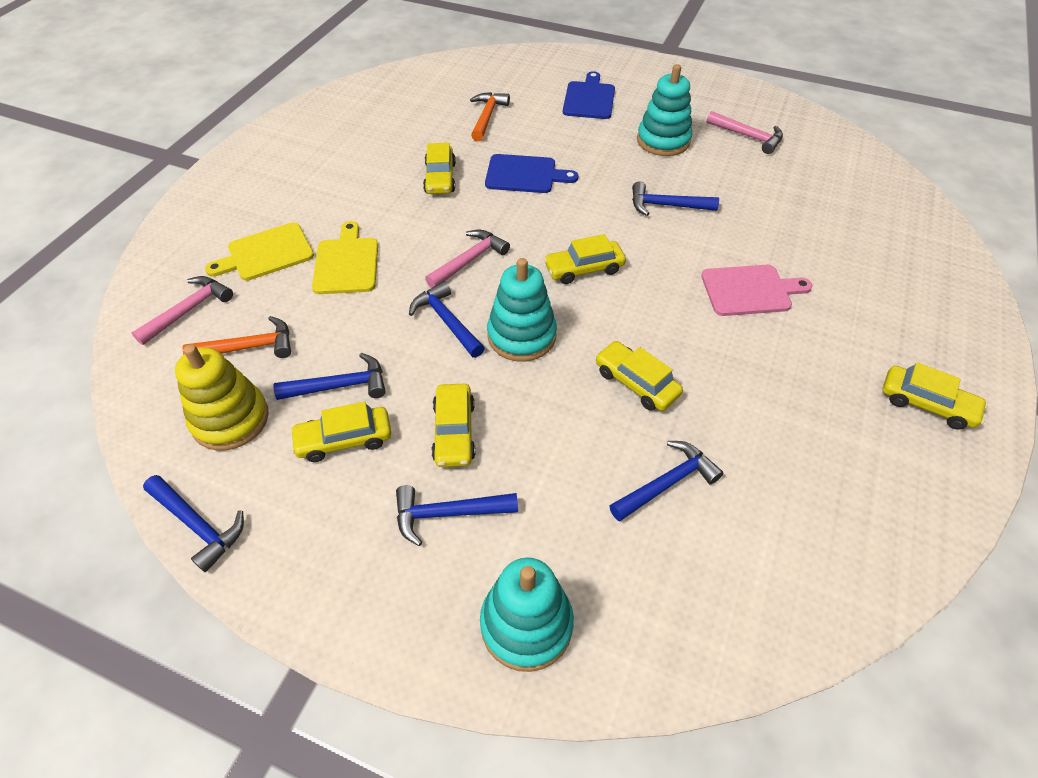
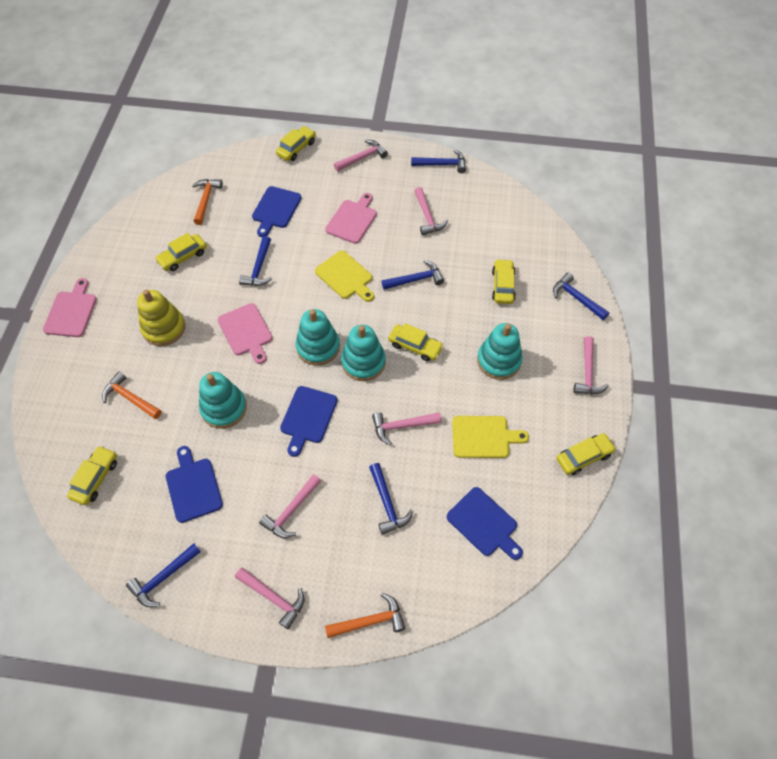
blue cutting board: [485,154,579,193] [563,71,615,119] = 2 -> [166,446,223,523] [252,186,302,237] [280,386,338,457] [447,487,523,560] = 4
orange hammer: [182,316,291,358] [470,92,510,141] = 2 -> [102,371,162,419] [192,179,223,225] [325,593,406,638] = 3
pink cutting board: [701,265,812,316] = 1 -> [43,278,97,337] [218,303,272,364] [325,193,377,244] = 3
pink hammer: [132,276,233,345] [425,230,510,288] [706,111,783,154] = 3 -> [235,568,305,630] [259,474,321,538] [334,140,388,171] [372,412,442,445] [414,187,448,235] [574,336,609,394] = 6
turquoise stacking toy: [480,557,574,672] [487,258,557,362] [637,64,692,156] = 3 -> [199,372,247,429] [296,309,340,366] [341,325,386,381] [477,323,522,380] = 4

